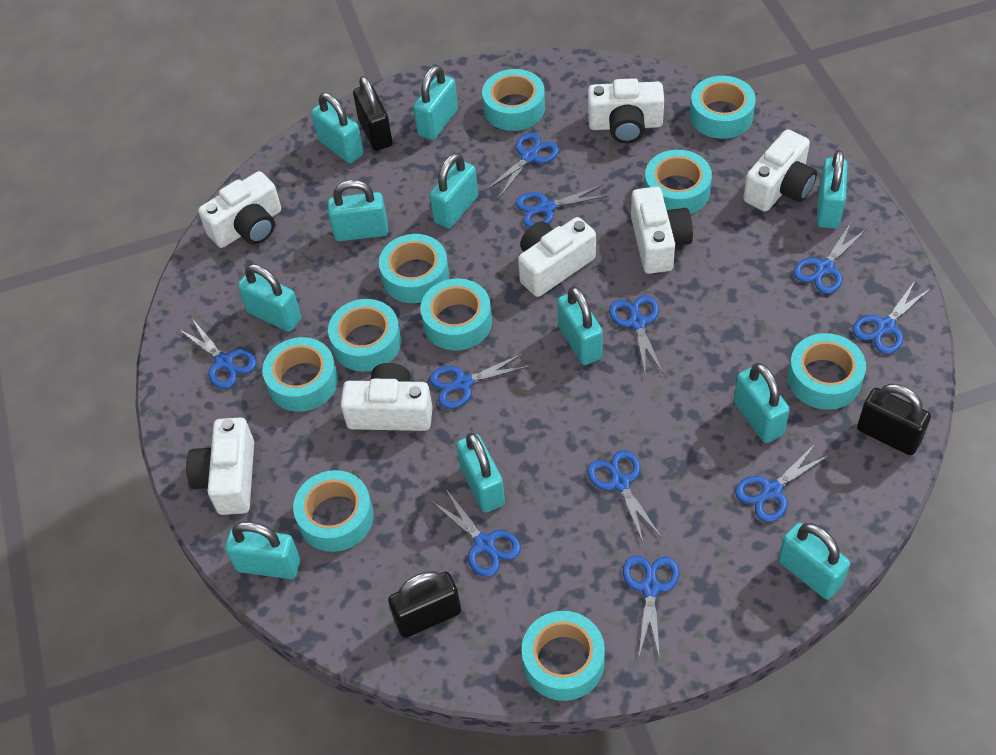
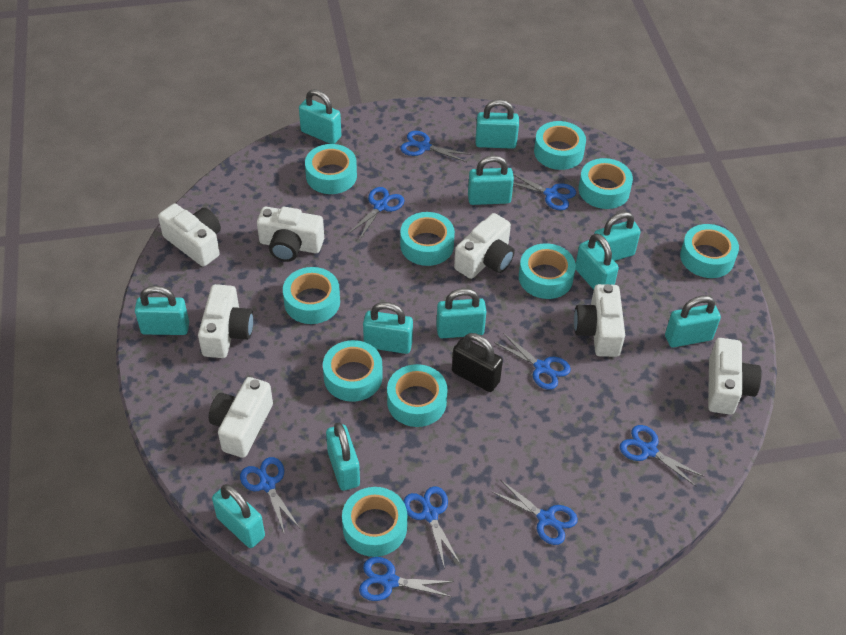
black padlock: [353,76,393,151] [388,571,461,638] [857,384,931,455] = 3 -> [452,333,503,392] = 1
blue scissors: [178,320,256,389] [429,353,530,409] [431,489,521,577] [486,132,559,197] [516,185,609,228] [587,450,662,544] [609,295,663,377] [623,555,679,660] [735,443,831,522] [793,223,865,294] [853,281,931,354] = 11 -> [240,457,299,535] [348,187,404,240] [359,557,454,601] [400,131,471,162] [403,486,460,569] [491,480,578,545] [494,333,571,390] [513,174,576,210] [620,425,704,487] = 9

